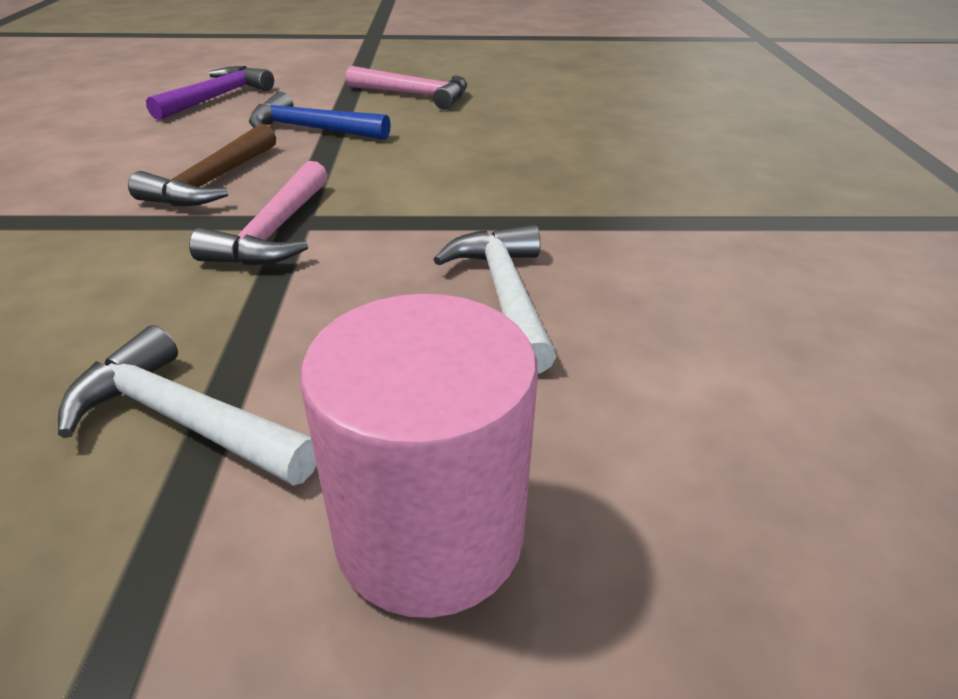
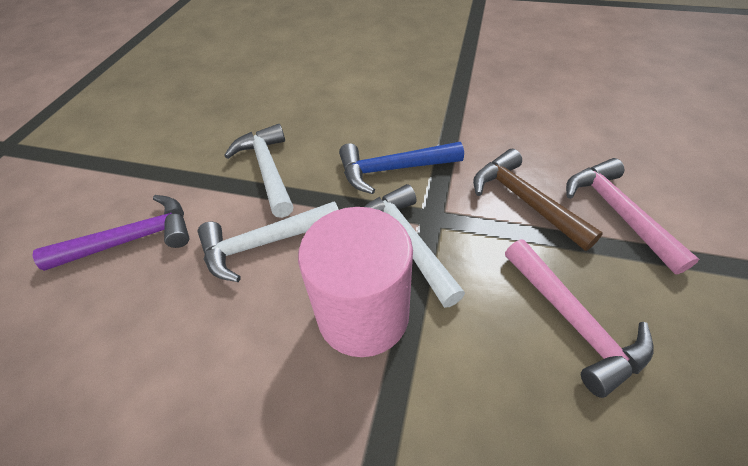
white hammer: [58,325,316,485] [433,224,556,374] = 2 -> [198,202,339,282] [224,124,293,218] [364,184,465,308] = 3

